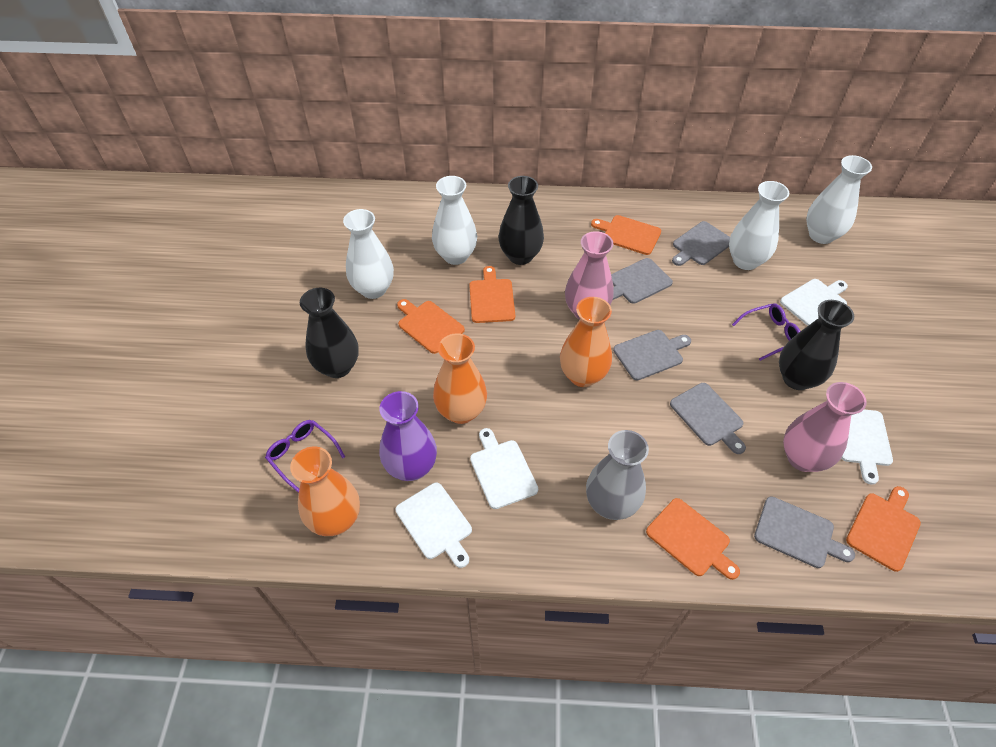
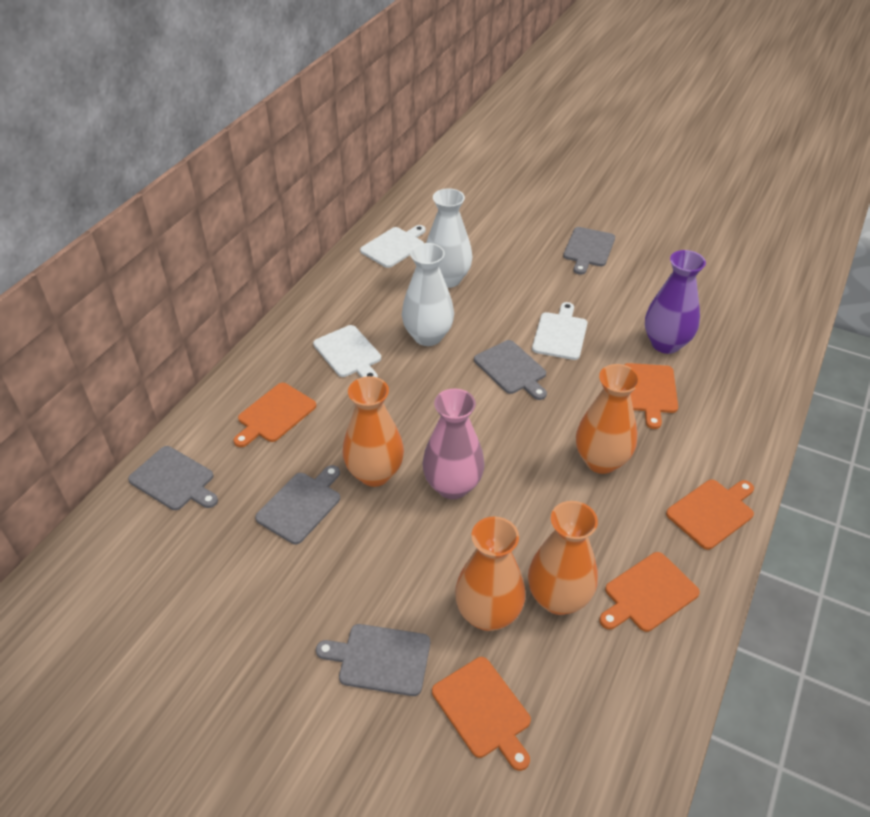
black vase: [300,288,359,378] [499,176,544,265] [779,300,854,390] = 3 -> none = 0
grey vase: [586,430,649,520] = 1 -> none = 0
orange vase: [290,446,360,536] [433,333,487,424] [560,297,612,387] = 3 -> [343,376,404,487] [455,516,526,631] [528,501,598,615] [576,364,640,474] = 4
pink vase: [565,231,614,320] [783,382,867,472] = 2 -> [422,388,485,499] = 1
purple glasses: [265,420,345,493] [732,303,800,361] = 2 -> none = 0
white cutting board: [396,483,472,568] [470,428,538,509] [780,279,848,326] [841,409,893,485] = 4 -> [313,325,381,378] [360,225,426,268] [532,302,587,360] = 3
white vase: [343,209,394,299] [432,176,477,265] [729,181,789,270] [806,155,872,244] = 4 -> [402,243,454,346] [426,188,472,288] = 2

